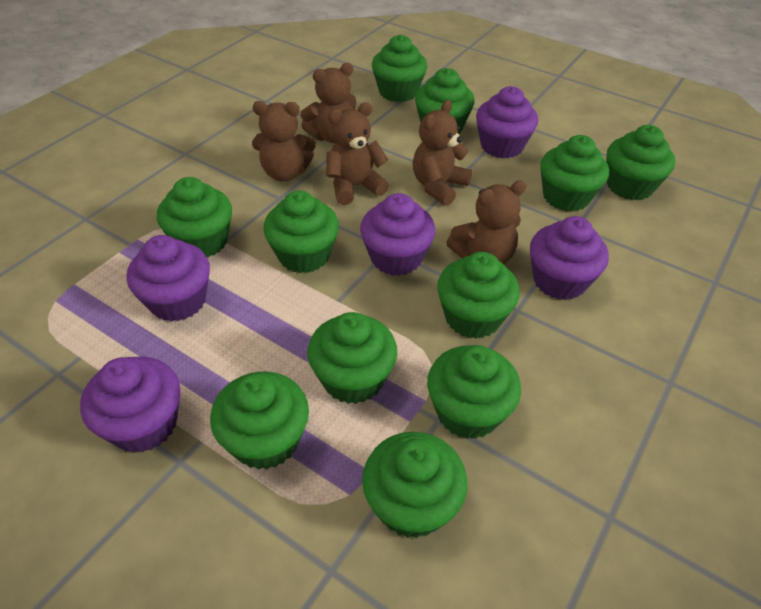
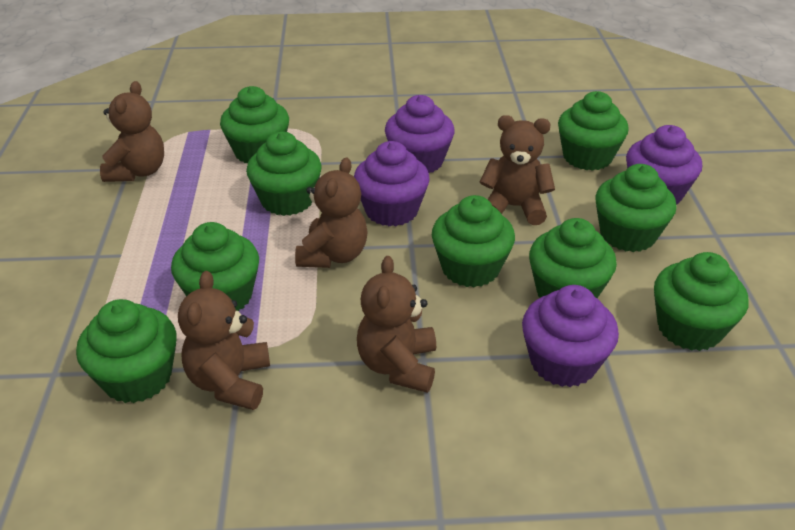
green cupcake: [157,177,232,257] [210,371,309,470] [264,191,339,273] [307,312,397,404] [362,432,467,538] [372,35,427,102] [415,68,475,134] [427,345,521,439] [437,252,520,339] [541,135,609,212] [607,125,675,200] = 11 -> [76,299,177,403] [171,222,259,311] [220,86,289,163] [246,131,322,216] [432,195,515,288] [529,218,617,298] [558,91,629,171] [595,164,677,252] [654,252,748,351] = 9
purple cupcake: [80,356,180,453] [127,235,210,322] [360,193,435,276] [476,86,538,158] [530,216,609,300] = 5 -> [354,141,430,226] [385,95,455,173] [522,285,619,387] [626,125,702,204] = 4

